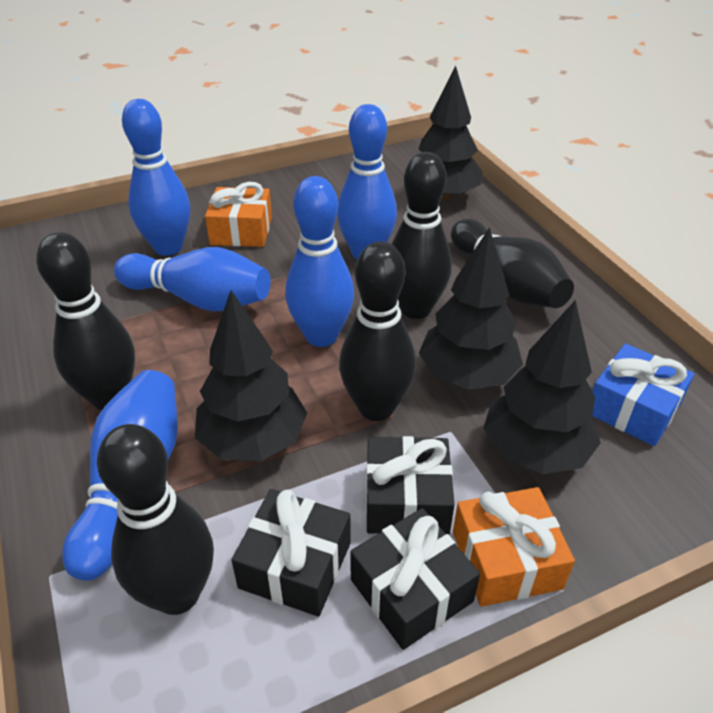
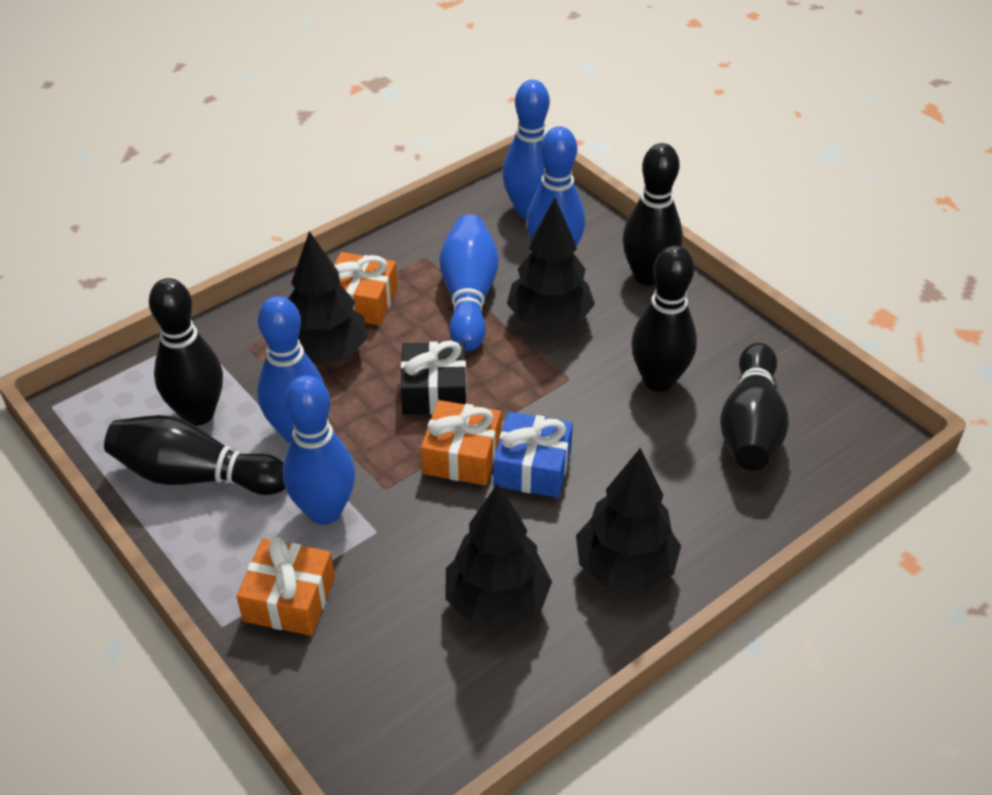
black gift: [232,489,351,616] [350,508,480,650] [366,436,455,535] = 3 -> [401,341,467,415] = 1
orange gift: [205,182,272,247] [453,487,575,607] = 2 -> [236,537,335,636] [334,252,398,326] [421,400,501,485] = 3

